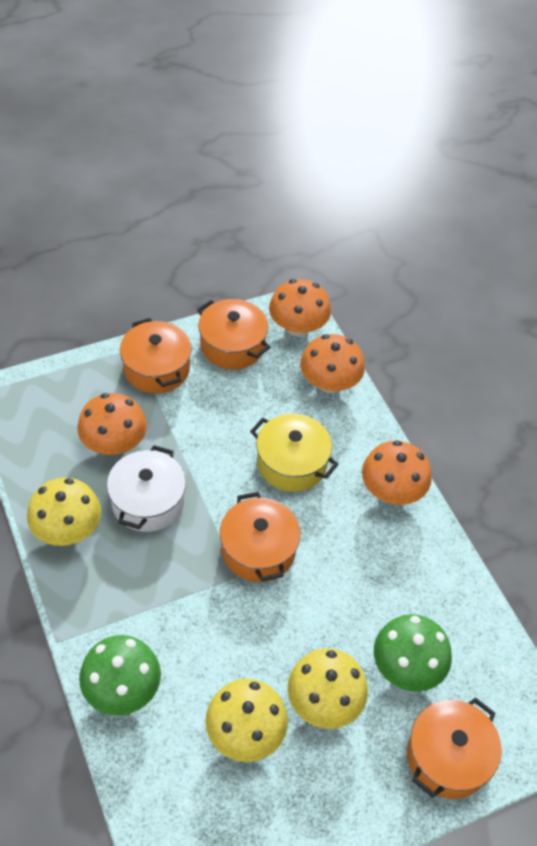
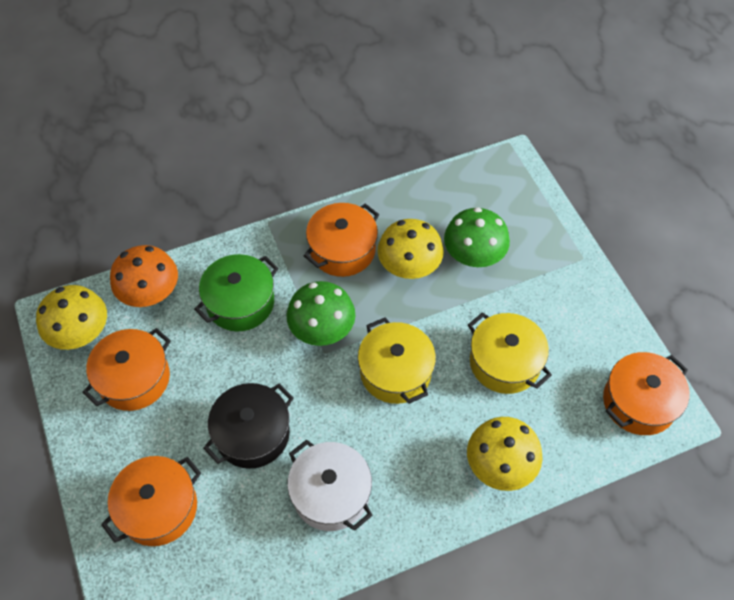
black pot: none = 0 -> [203,383,294,469] = 1
green pot: none = 0 -> [194,254,279,331] = 1
orange mushroom: [77,393,147,455] [269,279,331,336] [300,334,365,393] [362,441,432,505] = 4 -> [110,245,178,307] = 1
yellow pot: [250,414,339,492] = 1 -> [358,318,436,404] [468,312,552,394] = 2

